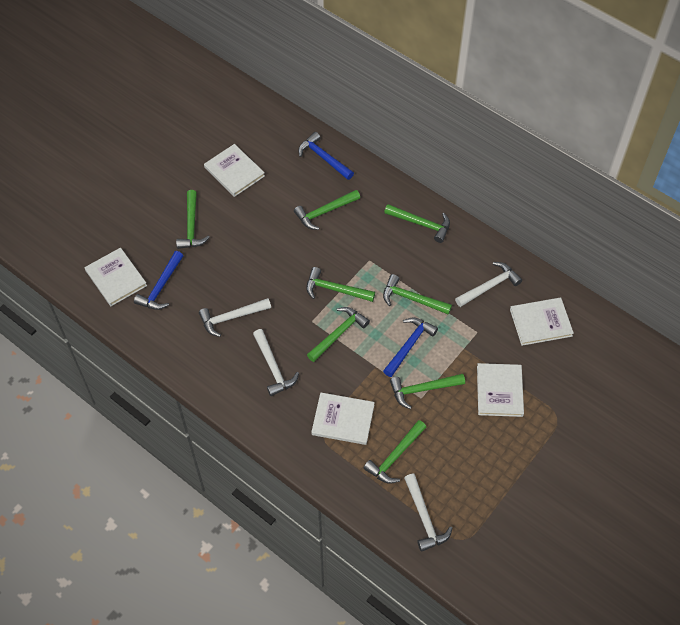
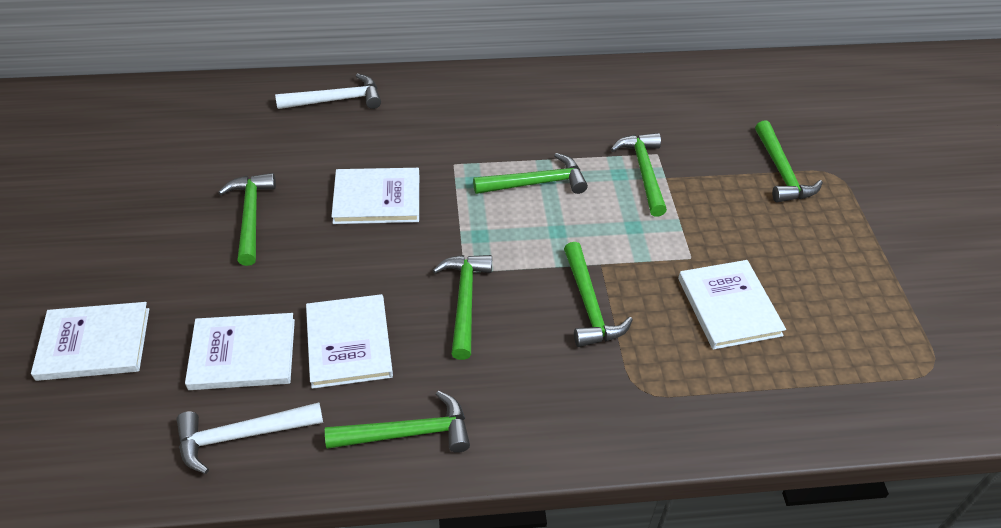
blue hammer: [134,251,183,310] [298,132,354,180] [383,317,438,377] = 3 -> none = 0
green hammer: [176,190,210,249] [294,190,360,230] [306,267,375,302] [307,307,370,362] [363,420,426,484] [383,274,452,315] [384,204,450,243] [390,374,465,409] = 8 -> [218,173,276,266] [325,391,470,453] [432,255,492,360] [473,153,588,194] [564,242,633,347] [610,133,667,217] [755,120,823,202] = 7
white hammer: [199,298,271,337] [253,329,299,396] [404,474,453,552] [455,262,522,307] = 4 -> [176,402,323,474] [275,73,381,109] = 2

